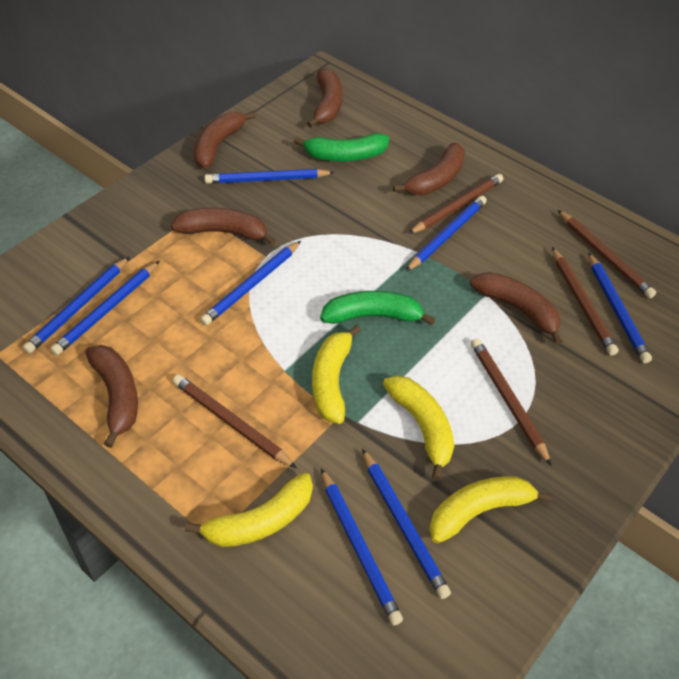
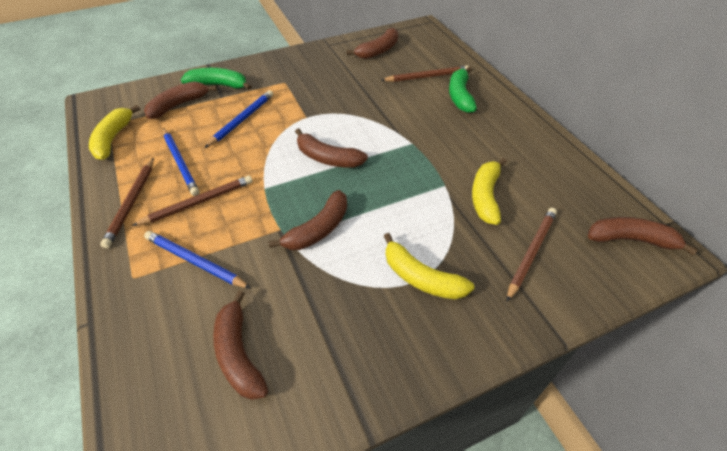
blue pencil: [23,256,130,354] [50,261,159,355] [200,241,301,326] [204,169,335,184] [321,468,403,625] [362,449,451,599] [406,196,487,271] [588,253,652,363] = 8 -> [144,231,251,289] [163,128,200,196] [205,90,273,148] = 3
brown pencil: [173,374,297,468] [409,174,503,234] [471,338,552,466] [552,247,619,356] [558,210,656,298] = 5 -> [100,157,154,248] [132,175,253,226] [381,65,469,82] [507,208,557,301] = 4
yellow banana: [185,473,313,547] [312,325,361,424] [383,376,454,481] [429,476,553,544] = 4 -> [89,105,140,160] [384,233,474,299] [472,158,507,225] = 3

